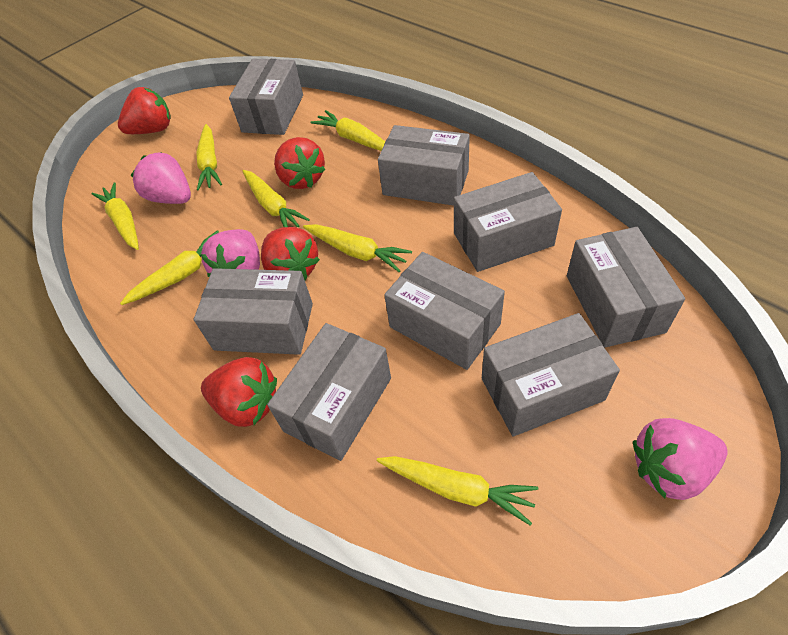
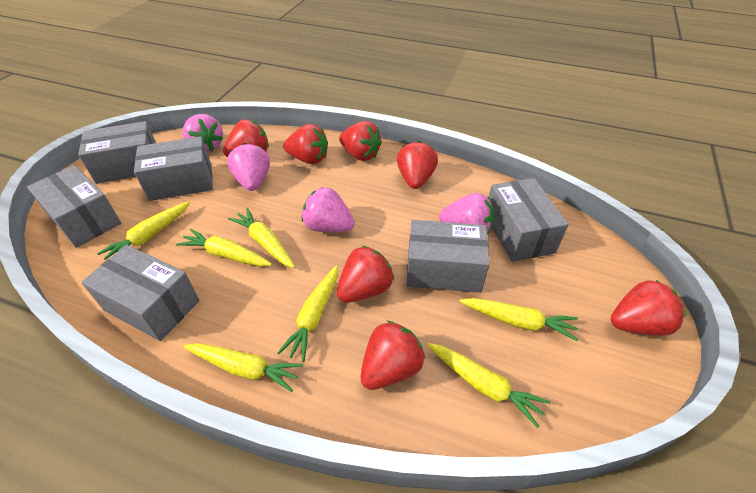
grey box: [194,268,313,355] [229,59,303,135] [267,323,391,461] [378,125,470,206] [384,252,505,370] [454,172,562,272] [482,313,620,436] [567,227,685,347] = 8 -> [27,165,121,248] [78,121,156,184] [81,245,199,341] [134,136,213,201] [406,220,490,293] [489,178,569,262] = 6
pink strawberry: [131,152,191,204] [201,229,260,277] [633,418,728,500] = 3 -> [183,114,223,153] [227,143,270,191] [302,187,355,232] [439,193,495,235] = 4
red strawberry: [118,87,171,134] [201,357,277,427] [261,227,320,280] [274,137,326,189] = 4 -> [223,119,269,158] [283,124,328,164] [337,246,394,303] [339,121,382,161] [361,321,425,390] [397,141,438,189] [611,280,686,336] = 7

